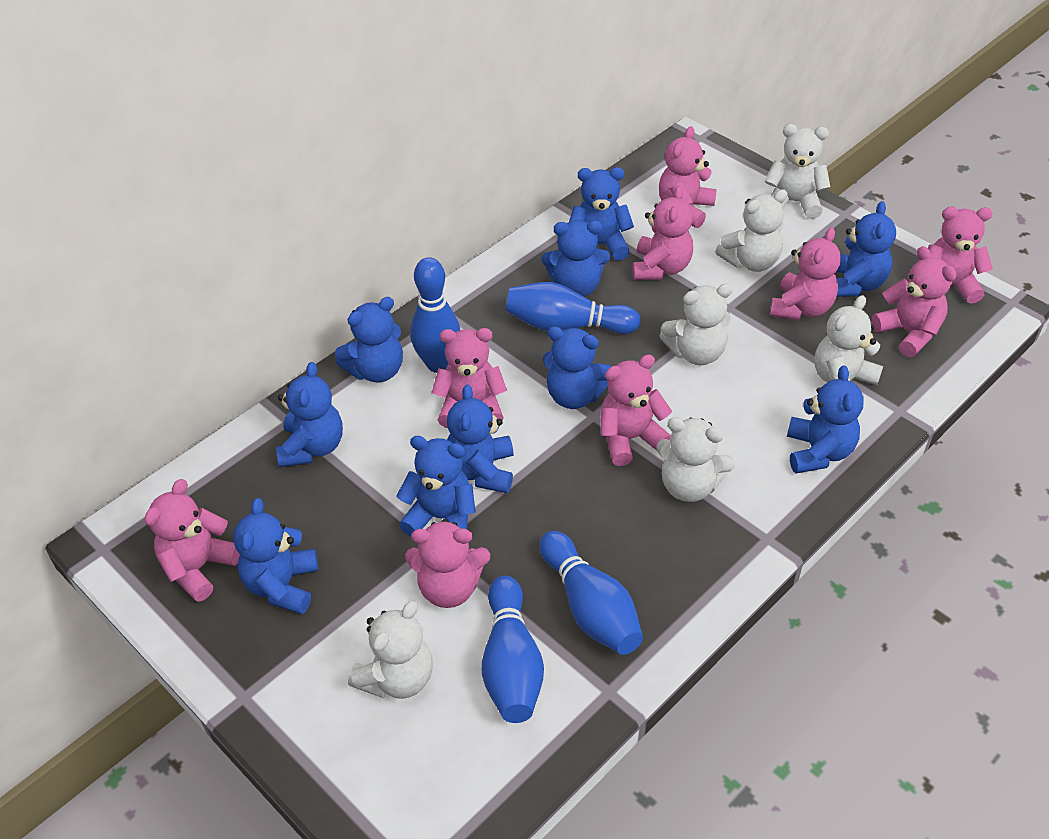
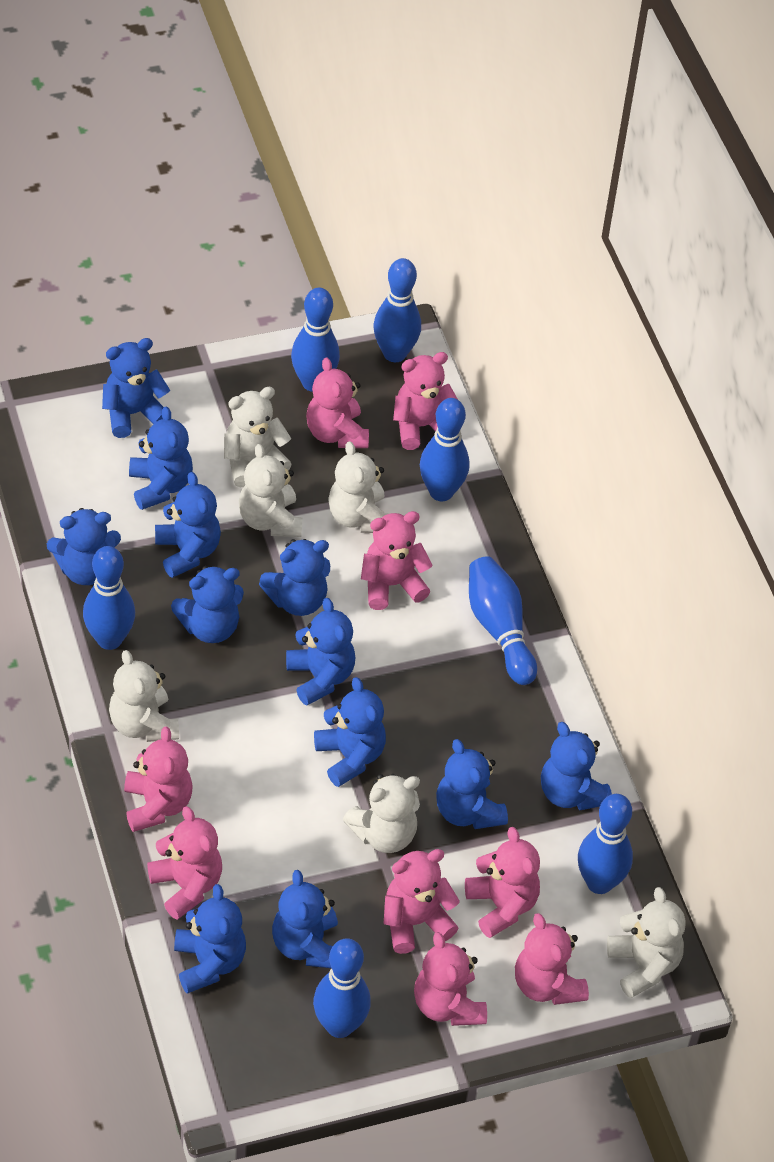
blue bowling pin: [410,257,460,373] [482,575,544,723] [506,282,641,334] [540,531,643,655] = 4 -> [83,546,135,650] [291,287,340,392] [313,938,371,1038] [374,258,421,362] [420,398,469,501] [469,556,537,685] [578,794,633,894] = 7
blue teddy bear: [233,498,318,614] [276,362,343,467] [335,297,403,383] [396,436,476,536] [447,384,514,493] [542,220,610,297] [543,326,612,409] [569,167,634,261] [787,366,864,473] [837,201,896,297] = 10 -> [47,508,121,585] [102,338,170,438] [129,406,193,510] [155,472,221,578] [171,566,244,643] [174,884,246,994] [259,539,330,616] [272,870,338,968] [286,598,355,706] [314,677,386,787] [436,739,508,829] [541,722,612,810] = 12

